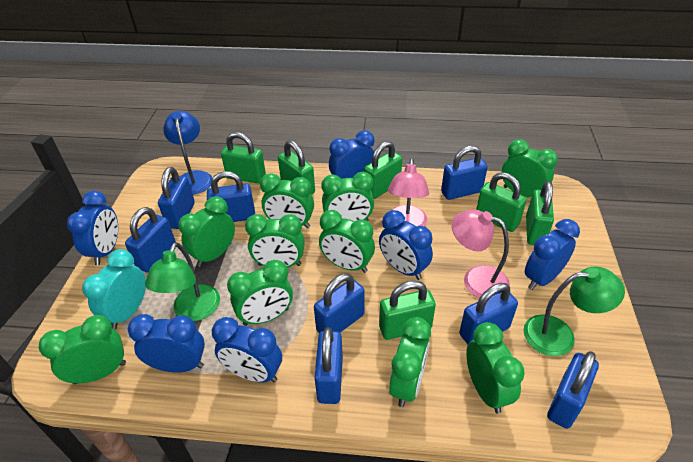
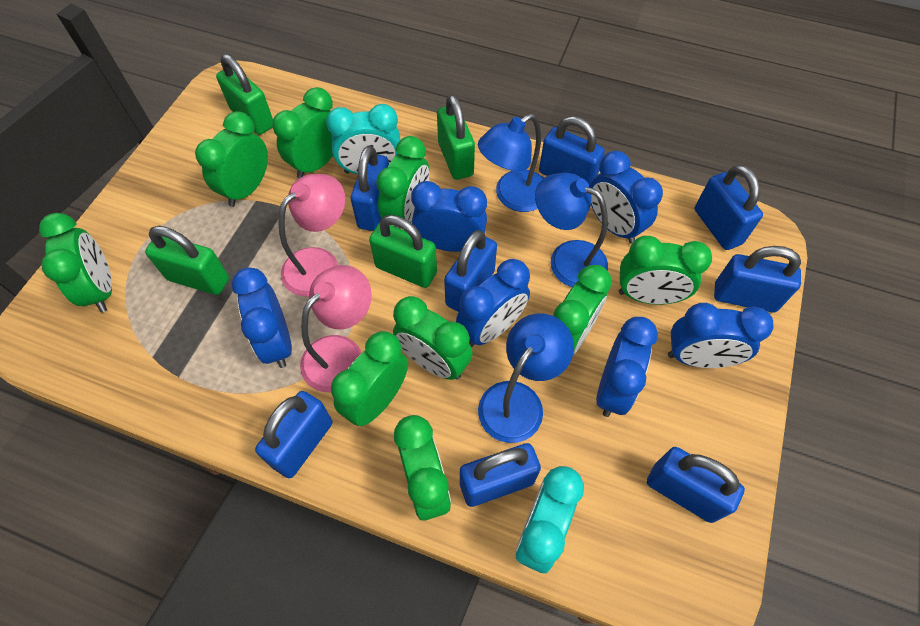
blue lamp: [163,111,212,195] = 1 -> [478,114,543,212] [478,313,574,443] [535,173,608,287] = 3
green clock: [39,315,126,384] [178,196,235,267] [227,260,293,326] [245,214,305,268] [260,173,314,228] [319,210,375,273] [321,172,374,221] [389,317,431,407] [466,322,525,414] [502,139,558,197] = 10 -> [39,213,112,312] [195,111,268,207] [272,87,333,178] [331,331,408,426] [376,136,429,228] [393,296,473,380] [394,415,451,521] [553,265,612,355] [619,236,712,305] = 9
green lamp: [145,242,220,321] [523,267,625,356] = 2 -> none = 0
green padlock: [221,132,266,184] [278,140,315,195] [364,141,402,199] [379,281,436,340] [476,172,527,232] [526,181,554,245] = 6 -> [145,226,229,295] [216,54,273,135] [369,215,437,288] [437,95,475,180] = 4
turquoise clock: [82,249,146,329] = 1 -> [326,104,400,174] [516,466,584,573] = 2

